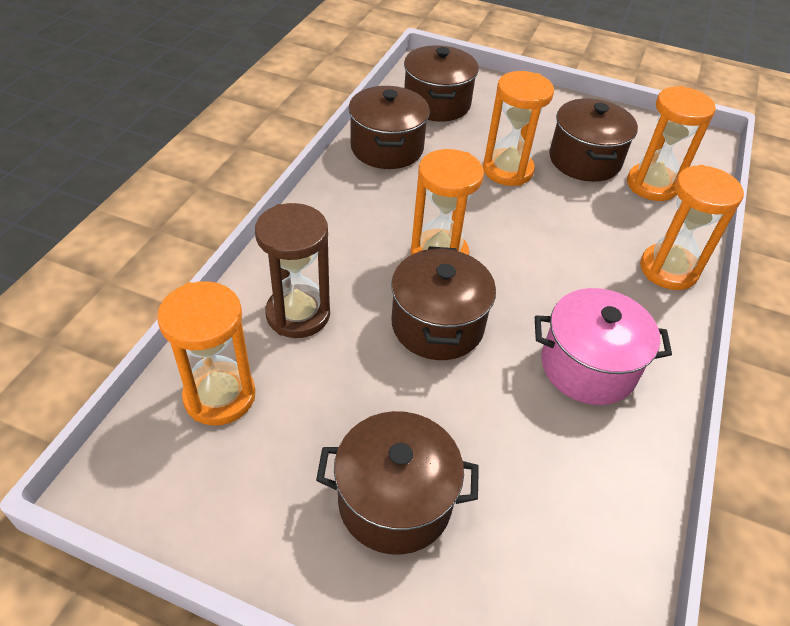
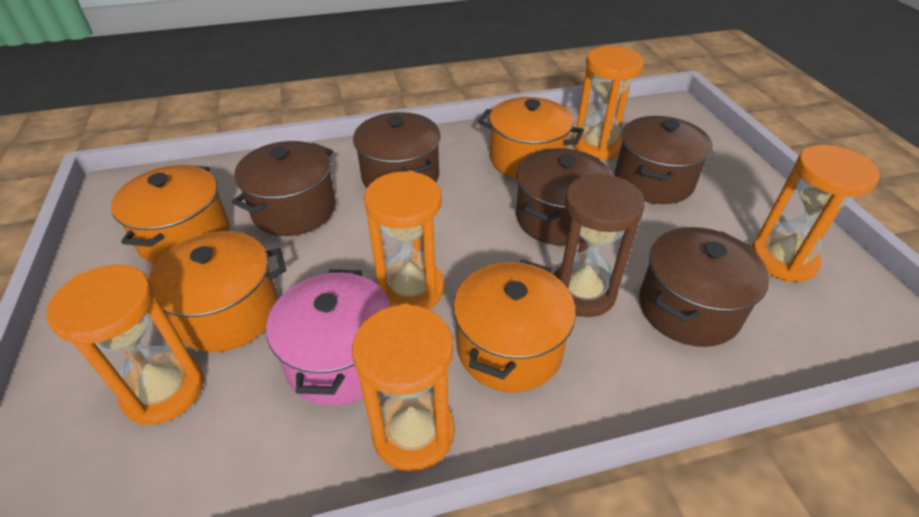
orange pot: none = 0 -> [111,165,230,265] [148,231,286,352] [453,260,576,392] [478,97,584,179] = 4

